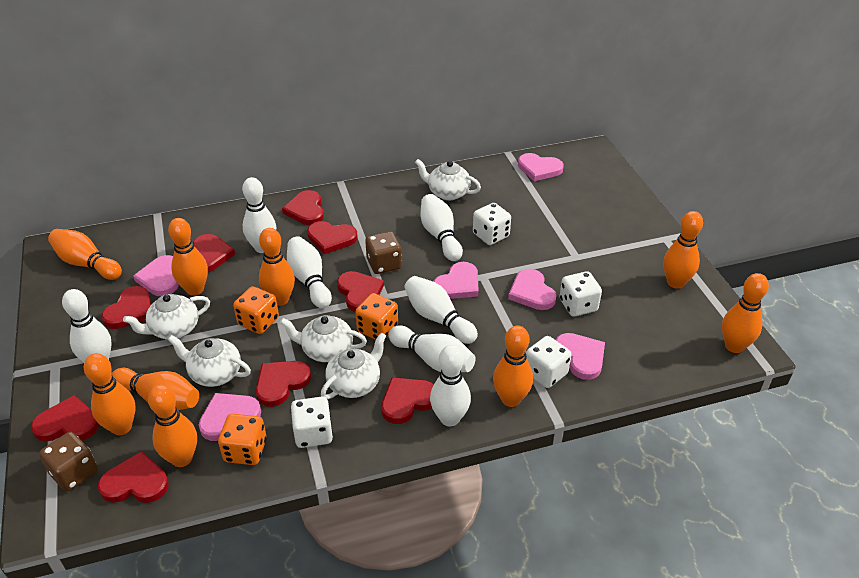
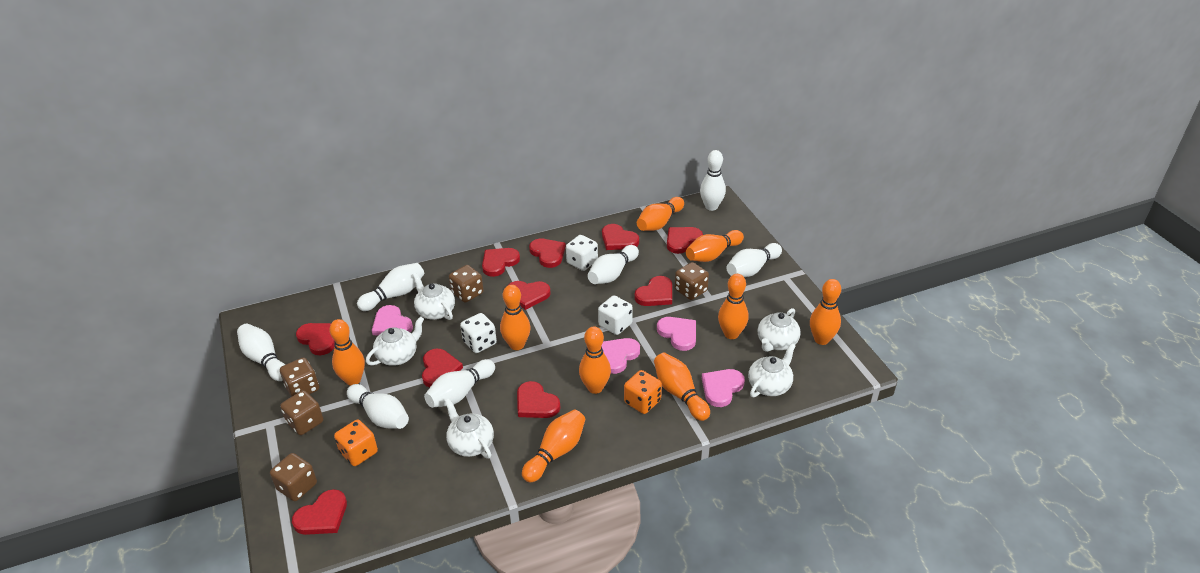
brown dice: [39,432,98,491] [365,231,402,274] = 2 -> [270,453,317,501] [280,357,319,397] [280,390,323,435] [449,265,484,303] [675,262,709,300] = 5
orange dice: [218,414,267,465] [233,286,279,334] [355,293,398,340] = 3 -> [334,420,378,466] [624,370,662,414] = 2
pink heart: [133,255,179,296] [199,393,261,441] [433,262,479,299] [508,269,556,310] [518,153,564,181] [556,333,605,380] = 6 -> [372,305,413,336] [602,338,640,374] [657,317,696,351] [702,369,745,407] = 4
red heart: [31,395,99,442] [98,451,169,503] [102,286,151,329] [193,234,235,272] [256,361,311,407] [282,190,324,225] [307,221,358,254] [337,271,384,312] [381,377,434,424] = 9 -> [292,489,347,535] [296,323,335,355] [422,349,463,388] [482,248,520,277] [507,281,551,310] [517,381,560,418] [529,239,566,268] [602,224,639,250] [635,276,672,306] [667,227,703,254] = 10
white dice: [291,396,333,448] [473,203,511,245] [526,336,571,388] [560,271,602,317] = 4 -> [460,313,497,353] [566,235,598,271] [598,295,633,335] = 3

